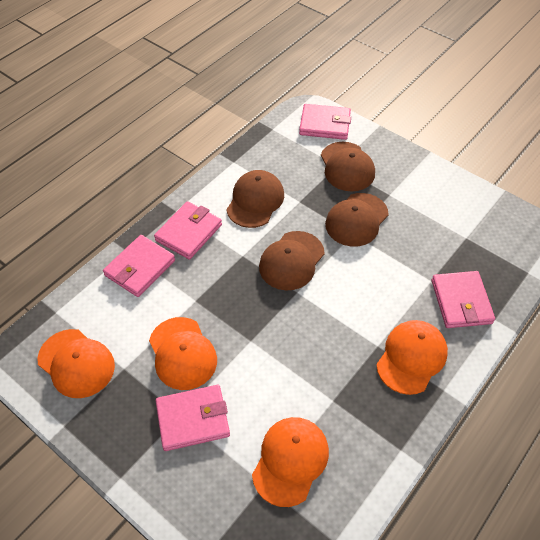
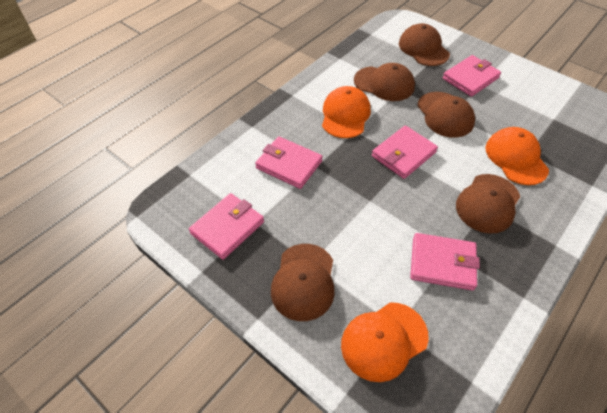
brown cap: [226,170,284,228] [259,231,325,290] [321,142,375,191] [325,193,389,246] = 4 -> [271,244,335,321] [354,63,415,101] [399,23,450,66] [417,92,475,138] [456,174,520,234] = 5
orange cap: [37,329,115,398] [149,317,217,390] [252,417,329,507] [376,320,448,395] = 4 -> [322,86,371,138] [341,302,429,382] [485,127,549,185] = 3

